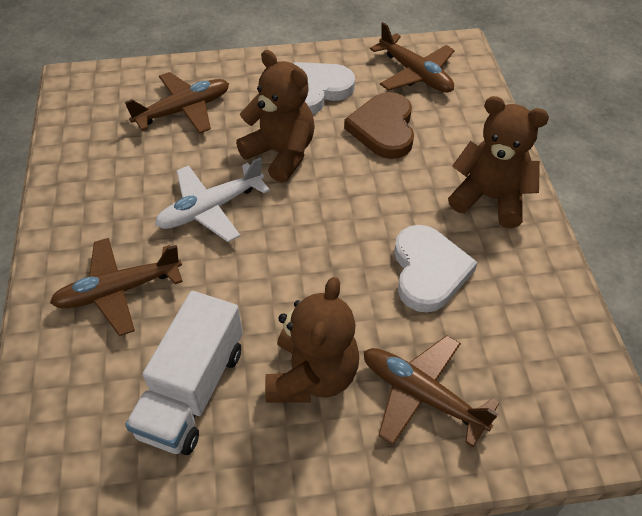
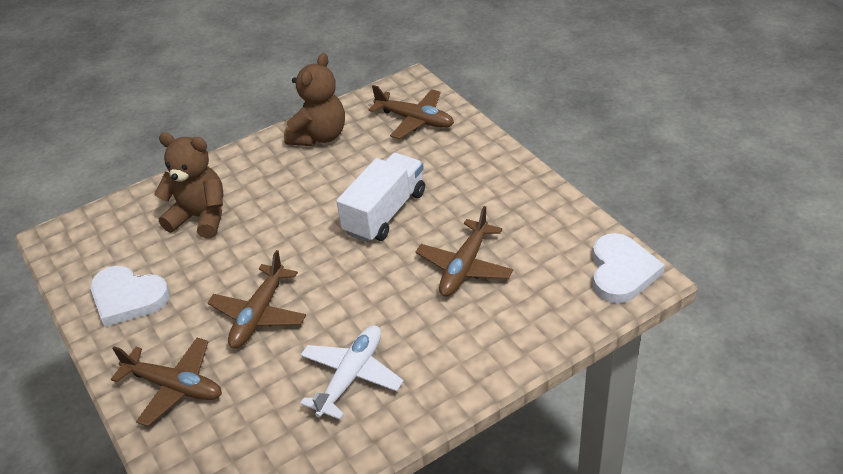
brown heart: [344,92,414,159] = 1 -> none = 0
brown teddy bear: [236,50,315,183] [265,277,359,403] [448,96,549,228] = 3 -> [154,133,224,239] [284,53,345,146] = 2

